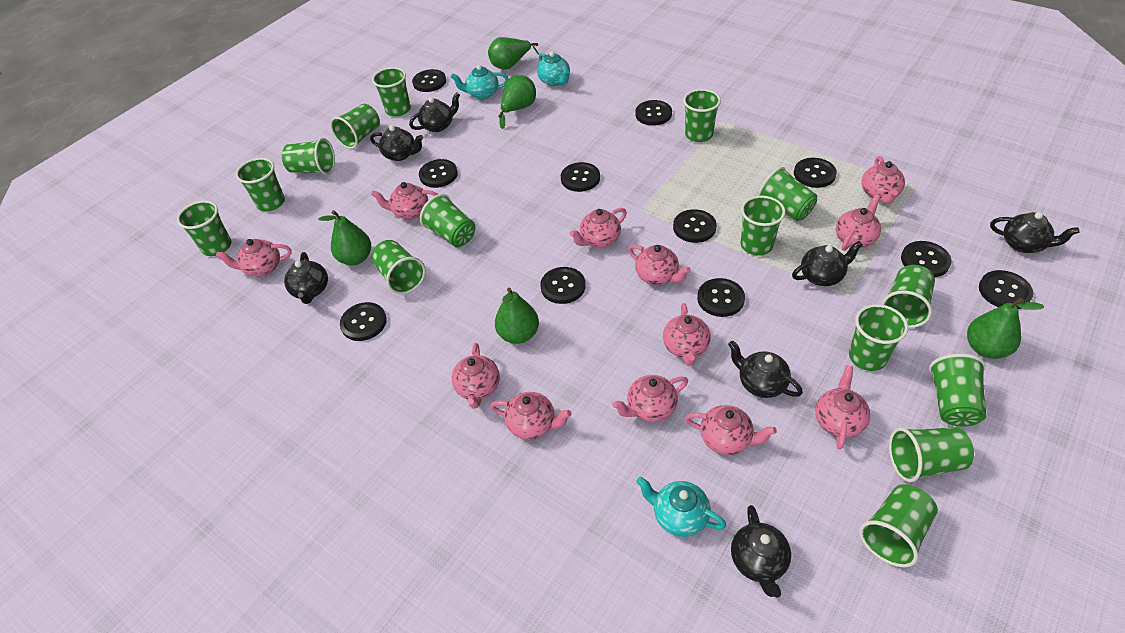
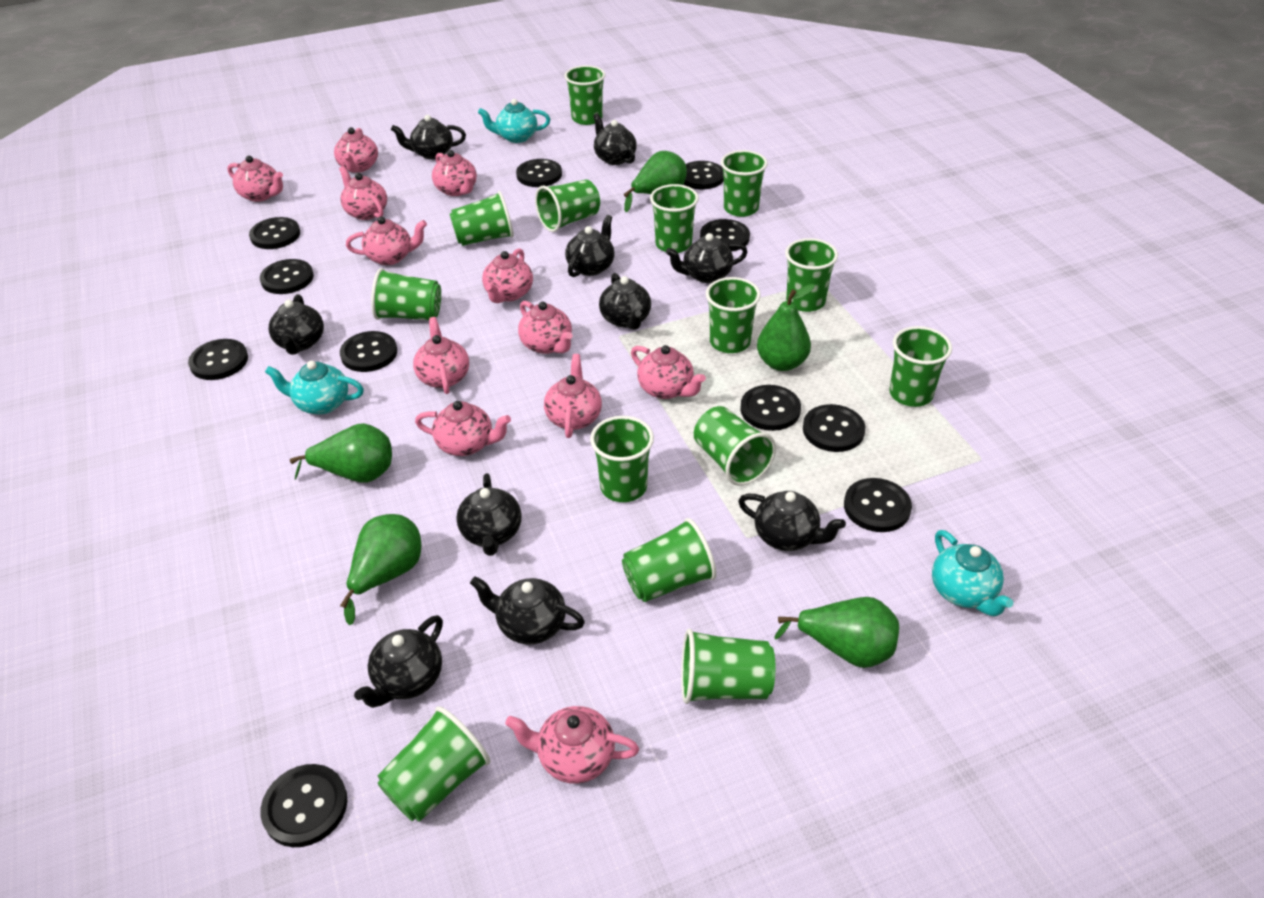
black teapot: [284,252,328,304] [370,125,423,161] [409,93,460,132] [728,341,803,398] [731,505,791,598] [792,241,863,286] [990,212,1080,253] = 7 -> [269,294,324,355] [354,615,443,708] [391,115,466,159] [457,473,522,556] [470,576,585,644] [565,215,615,277] [593,114,637,165] [599,273,651,330] [666,233,747,283] [738,491,846,551] = 10
green cup: [177,201,232,256] [236,158,285,211] [282,138,335,175] [330,104,380,149] [371,240,426,294] [372,67,411,117] [420,194,475,247] [683,89,721,142] [741,196,786,256] [758,167,817,221] [849,304,908,371] [859,484,938,567] [881,265,935,328] [889,427,974,482] [929,354,987,427] = 15 -> [371,268,441,320] [378,706,490,822] [450,191,514,246] [535,180,600,232] [564,65,605,125] [590,416,654,502] [622,518,717,602] [650,184,699,253] [681,629,775,704] [694,406,776,486] [706,277,761,353] [721,150,768,217] [785,238,838,312] [889,326,952,407] = 14

